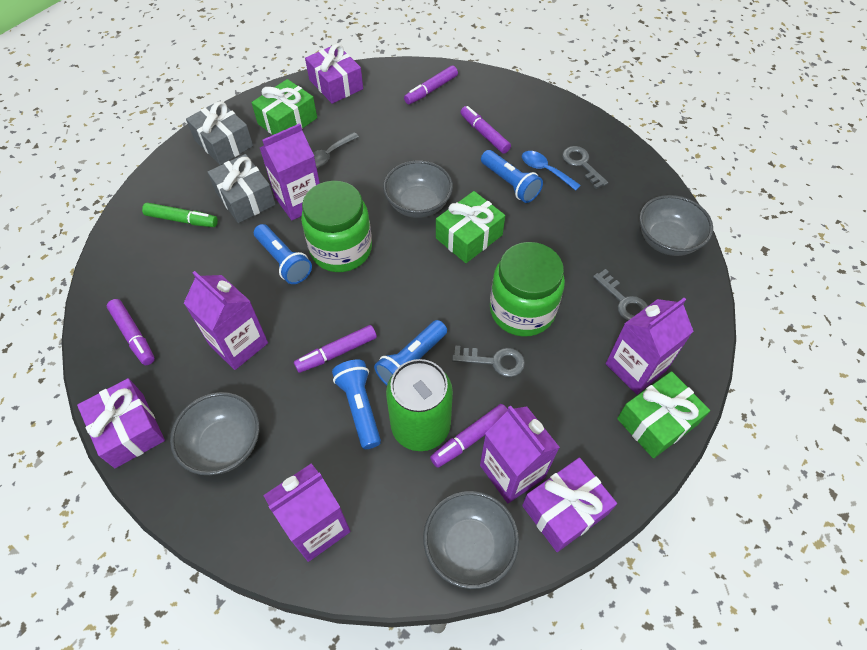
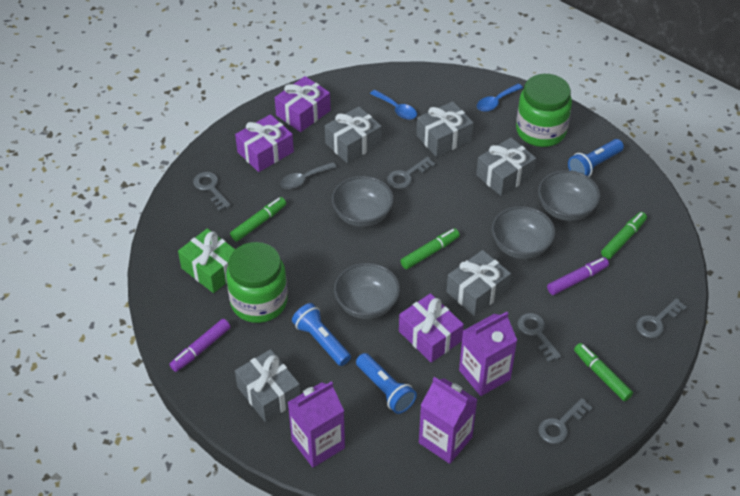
blue flashlight: [254,224,312,284] [332,359,381,449] [374,320,447,385] [481,150,543,203] = 4 -> [292,303,351,366] [356,353,417,414] [568,139,624,177] = 3
blue spoon: [522,151,581,191] = 1 -> [370,90,417,120] [477,84,523,112] = 2
green can: [386,359,453,451] = 1 -> none = 0
green gift: [251,79,317,135] [436,191,505,263] [617,371,710,458] = 3 -> [178,228,235,293] = 1
green marker: [142,203,218,227] = 1 -> [230,197,286,242] [400,228,460,270] [574,343,633,401] [601,212,647,259] = 4
grey gift: [186,100,253,165] [208,154,276,223] = 2 -> [235,349,301,422] [325,106,382,163] [416,101,474,157] [446,250,511,316] [476,137,536,196] = 5
grey key: [452,346,525,377] [562,146,608,189] [593,269,648,321] = 3 -> [193,172,231,211] [387,157,436,189] [517,313,561,362] [538,398,593,444] [636,298,687,338] = 5
purple carton: [184,271,268,370] [260,123,320,220] [263,463,351,562] [480,406,560,503] [606,298,694,394] = 5 -> [288,381,345,467] [419,377,478,464] [459,312,517,396] = 3
purple marker: [107,299,155,365] [294,325,377,373] [404,66,458,104] [430,404,508,468] [460,106,511,154] = 5 -> [169,319,230,372] [547,257,609,295] = 2

